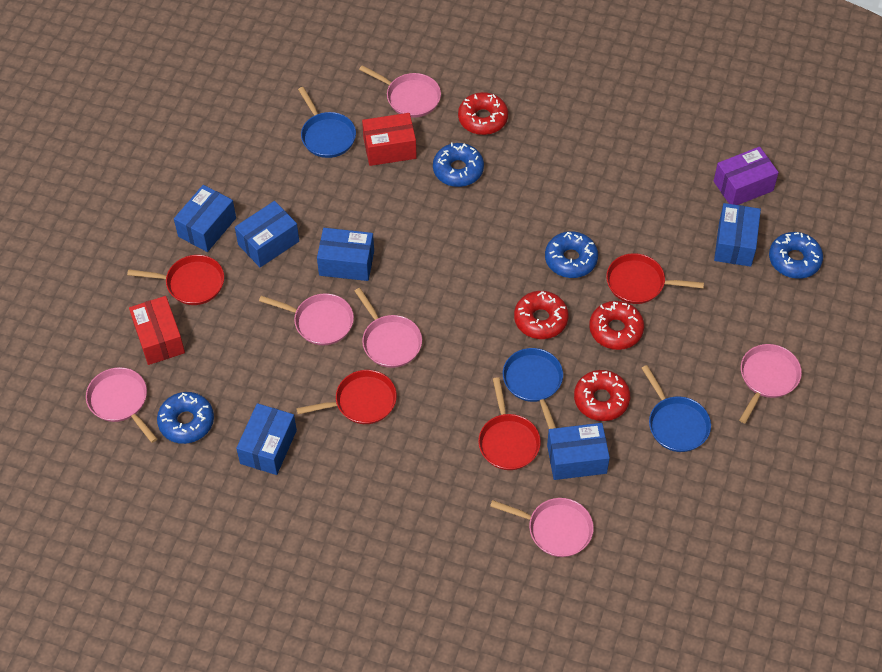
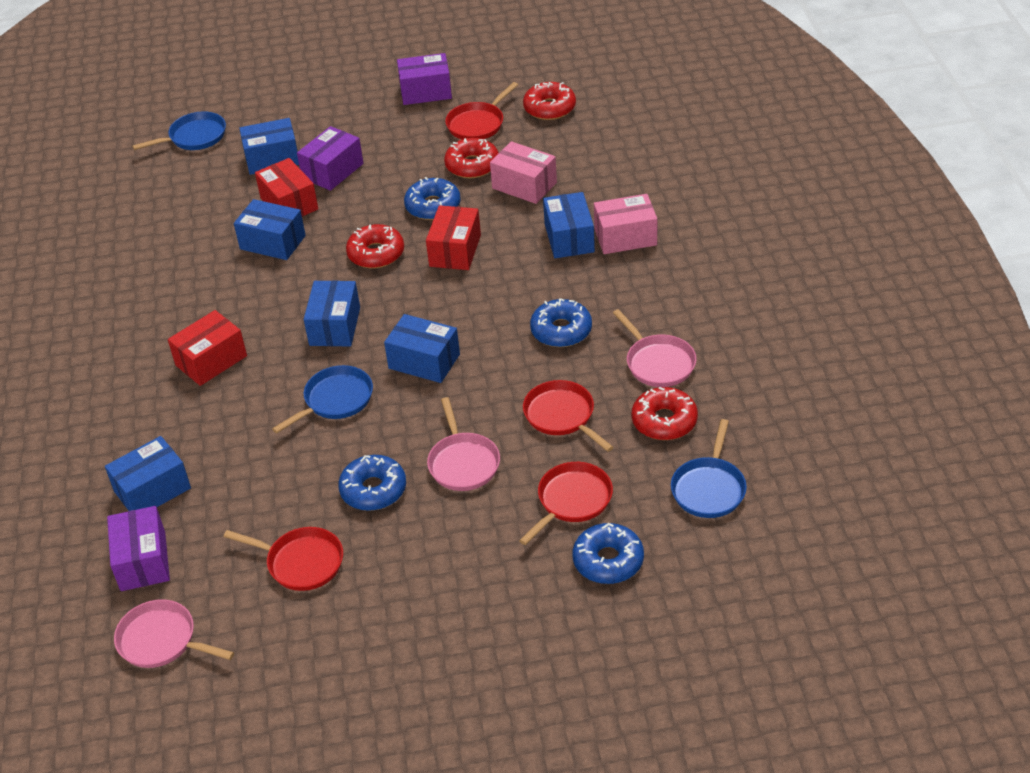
pink box: none = 0 -> [490,141,557,204] [594,194,657,254] = 2
pink pan: [86,367,157,443] [259,293,354,345] [355,288,422,368] [359,65,441,118] [490,498,594,557] [739,344,802,423] = 6 -> [114,599,234,668] [427,397,500,491] [613,309,697,387] = 3
purple box: [714,147,779,205] = 1 -> [107,506,170,591] [297,126,363,191] [397,53,452,105] = 3
red box: [129,296,185,365] [362,113,417,166] = 2 -> [168,310,247,386] [255,158,318,217] [426,205,481,270] = 3

